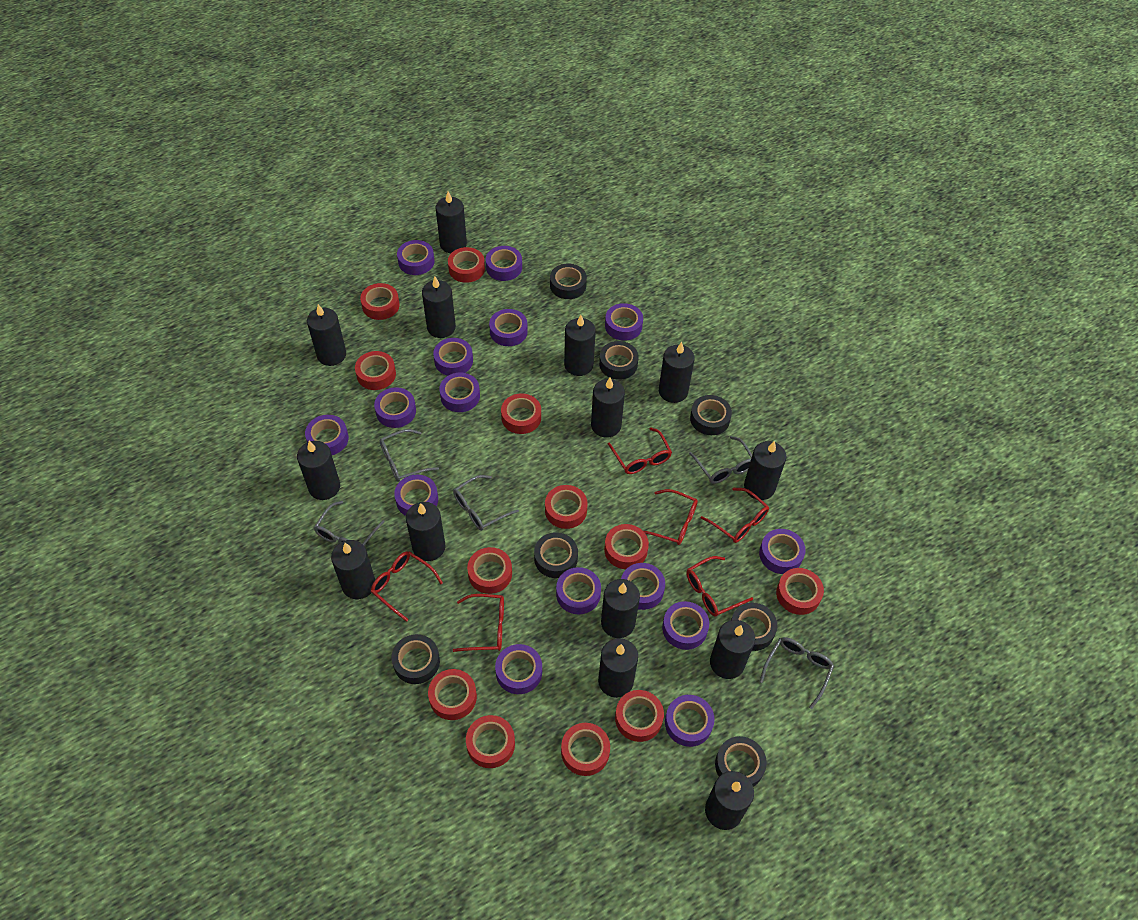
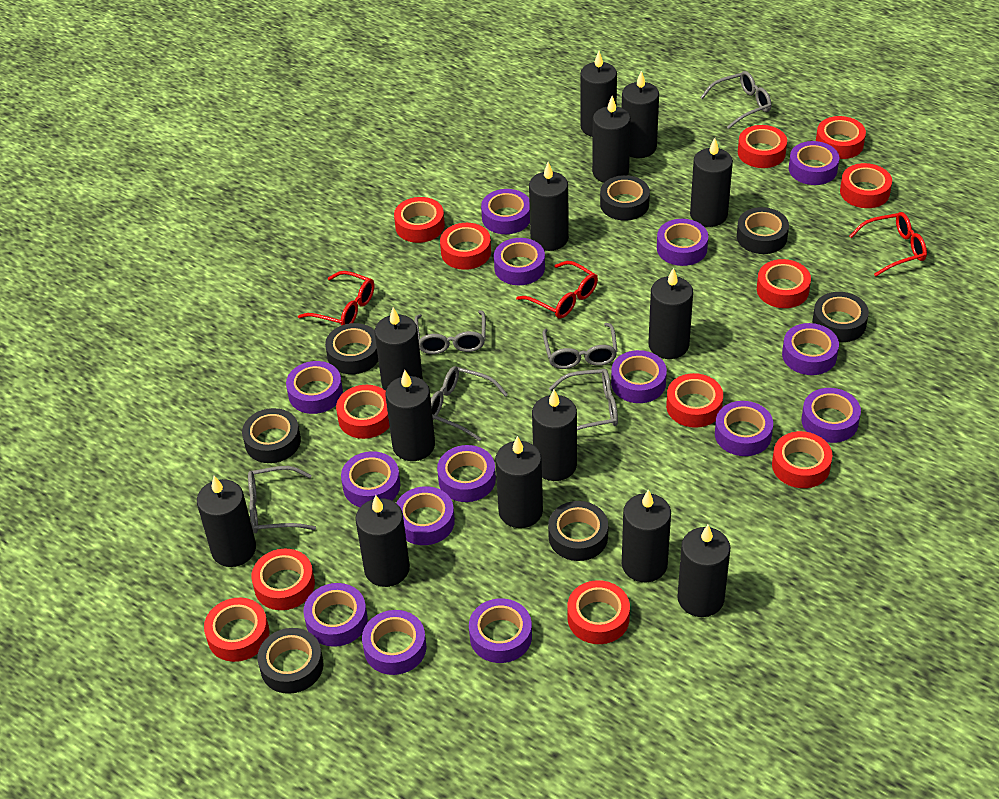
grey glasses: [314,501,385,545] [379,429,439,482] [453,475,519,531] [689,436,752,484] [759,637,834,709] = 5 -> [248,466,316,533] [414,310,486,354] [431,366,508,441] [542,323,617,369] [549,369,618,430] [700,71,771,129] = 6
red glasses: [371,551,443,622] [453,594,504,652] [608,428,672,474] [644,489,698,545] [686,556,753,617] [701,488,769,543] = 6 -> [298,271,374,326] [516,261,598,319] [849,212,927,276] = 3

